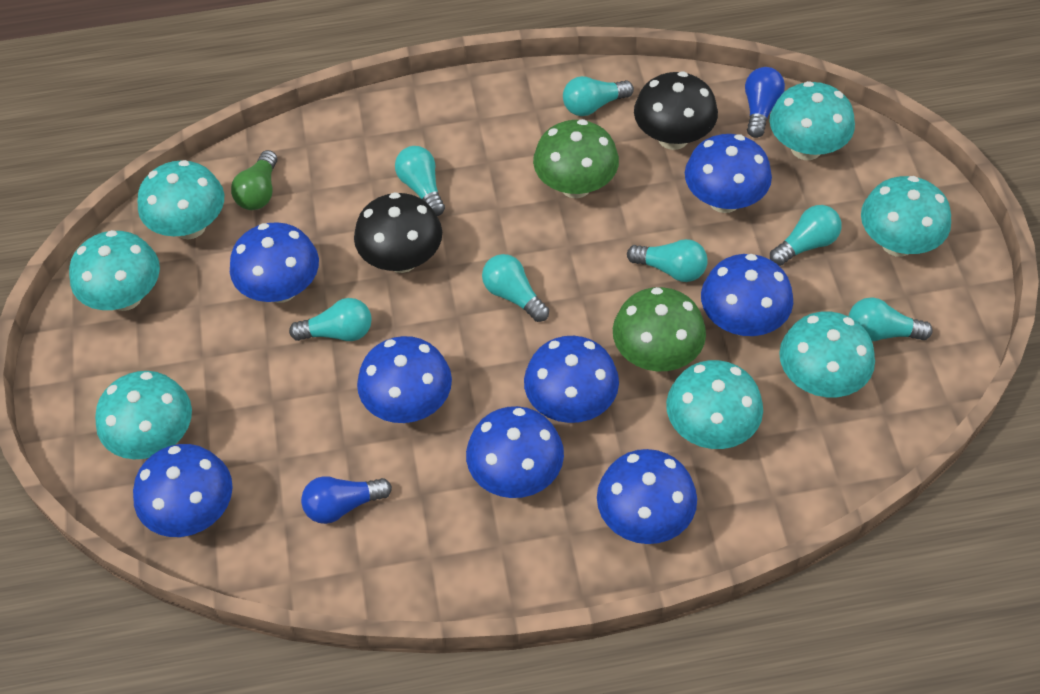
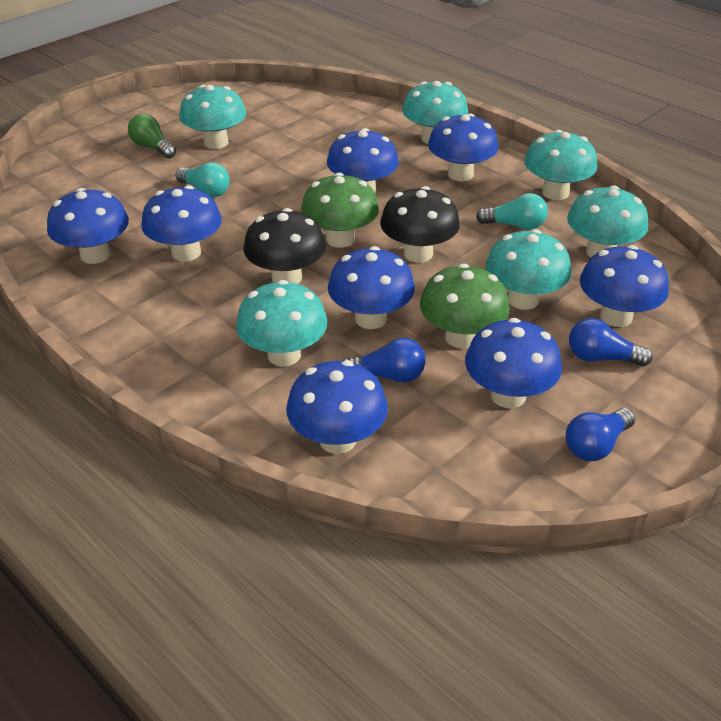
blue light bulb: [301,476,392,524] [745,67,785,138] = 2 -> [343,338,426,383] [566,408,636,461] [569,318,653,366] = 3
turquoise light bulb: [289,298,372,341] [395,146,445,216] [482,254,549,322] [563,76,634,116] [627,239,708,282] [770,205,842,266] [849,297,933,341] = 7 -> [175,162,230,198] [476,193,548,230] = 2
turquoise mushroom: [69,230,160,311] [95,371,192,459] [137,160,224,239] [666,360,763,449] [770,81,855,160] [779,311,875,397] [861,176,951,257] = 7 -> [179,85,246,149] [236,280,328,366] [402,81,468,144] [486,229,571,310] [524,130,597,200] [567,185,648,257] = 6

